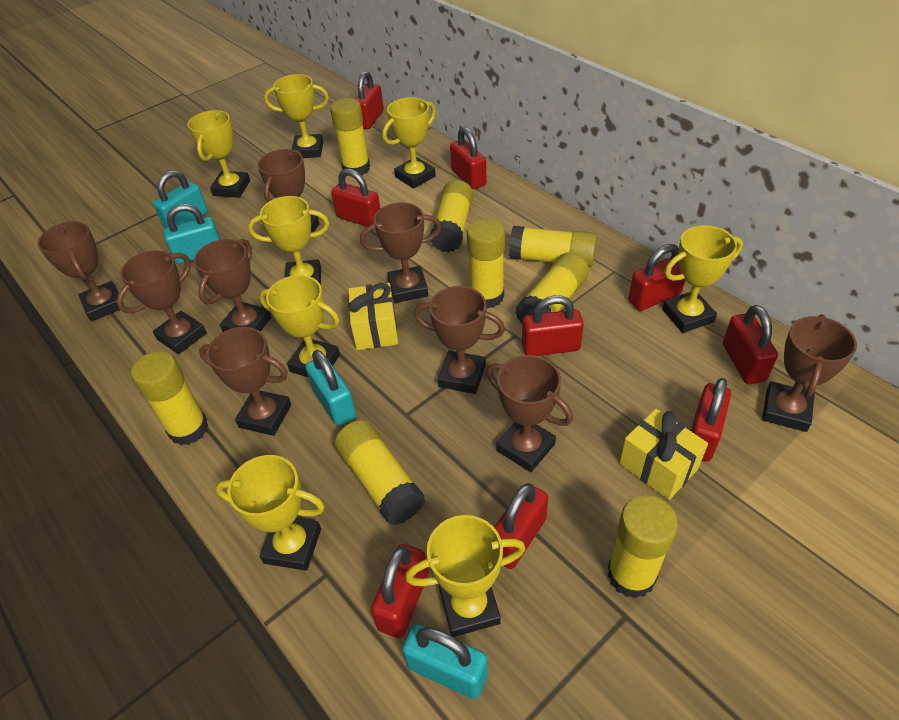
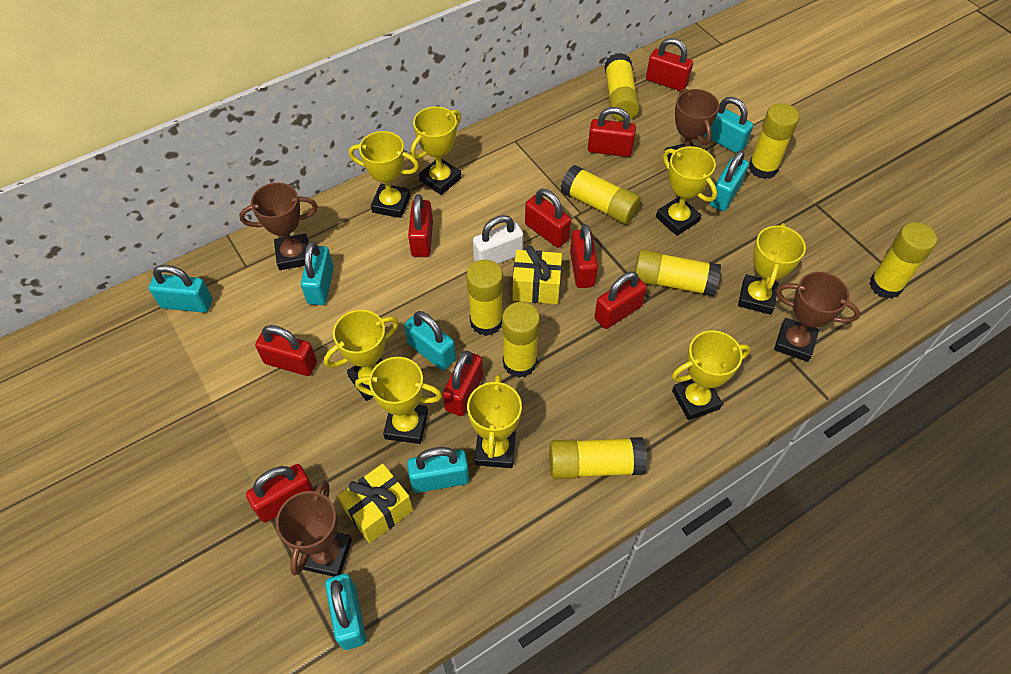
brown trophy: [37,221,120,321] [116,250,207,354] [194,239,272,332] [199,327,291,436] [257,149,320,233] [360,202,441,303] [414,286,505,394] [486,355,573,472] [762,314,857,432] = 9 -> [239,183,318,270] [276,481,352,577] [664,88,720,163] [774,272,860,362] = 4
turquoise padlock: [153,170,208,229] [163,204,221,264] [305,350,356,426] [402,624,488,699] = 4 -> [149,265,212,313] [301,241,334,305] [325,574,366,650] [404,311,456,370] [407,447,469,493] [704,97,753,153] [710,150,749,211] = 7
white padlock: none = 0 -> [473,215,524,264] = 1

